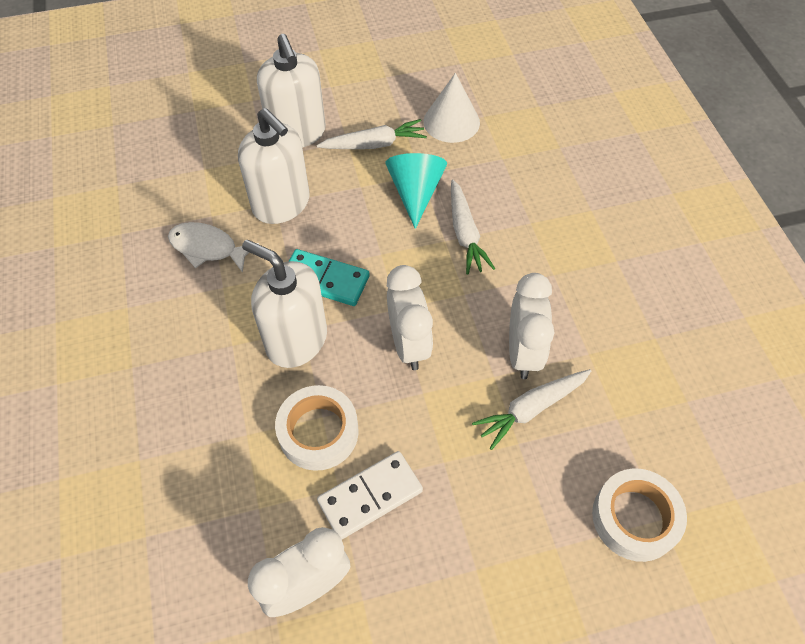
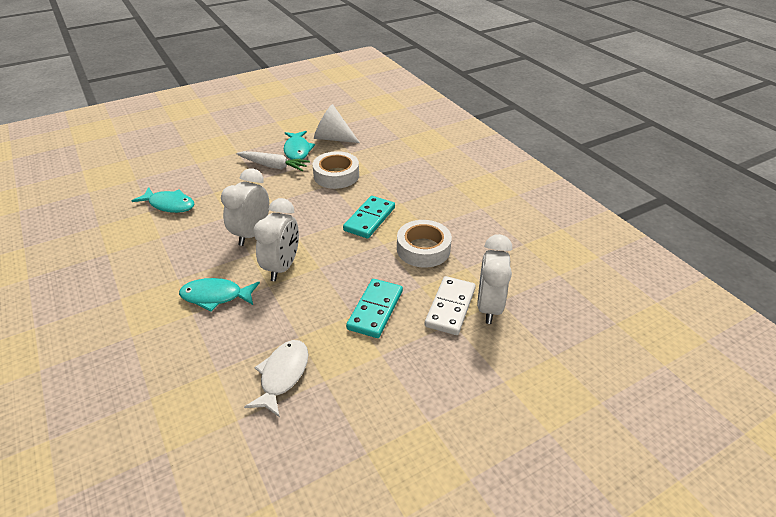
turquoise cone: [385,153,447,229] = 1 -> none = 0
turquoise domino: [288,249,370,306] = 1 -> [343,196,395,239] [346,279,403,338] = 2
turquoise fish: none = 0 -> [132,187,194,213] [179,278,260,312] [284,131,315,160] = 3
white carrot: [317,119,427,149] [451,179,495,274] [472,369,591,450] = 3 -> [237,151,310,172] = 1
white soap dispenser: [238,108,310,224] [242,240,327,368] [257,34,326,147] = 3 -> none = 0

